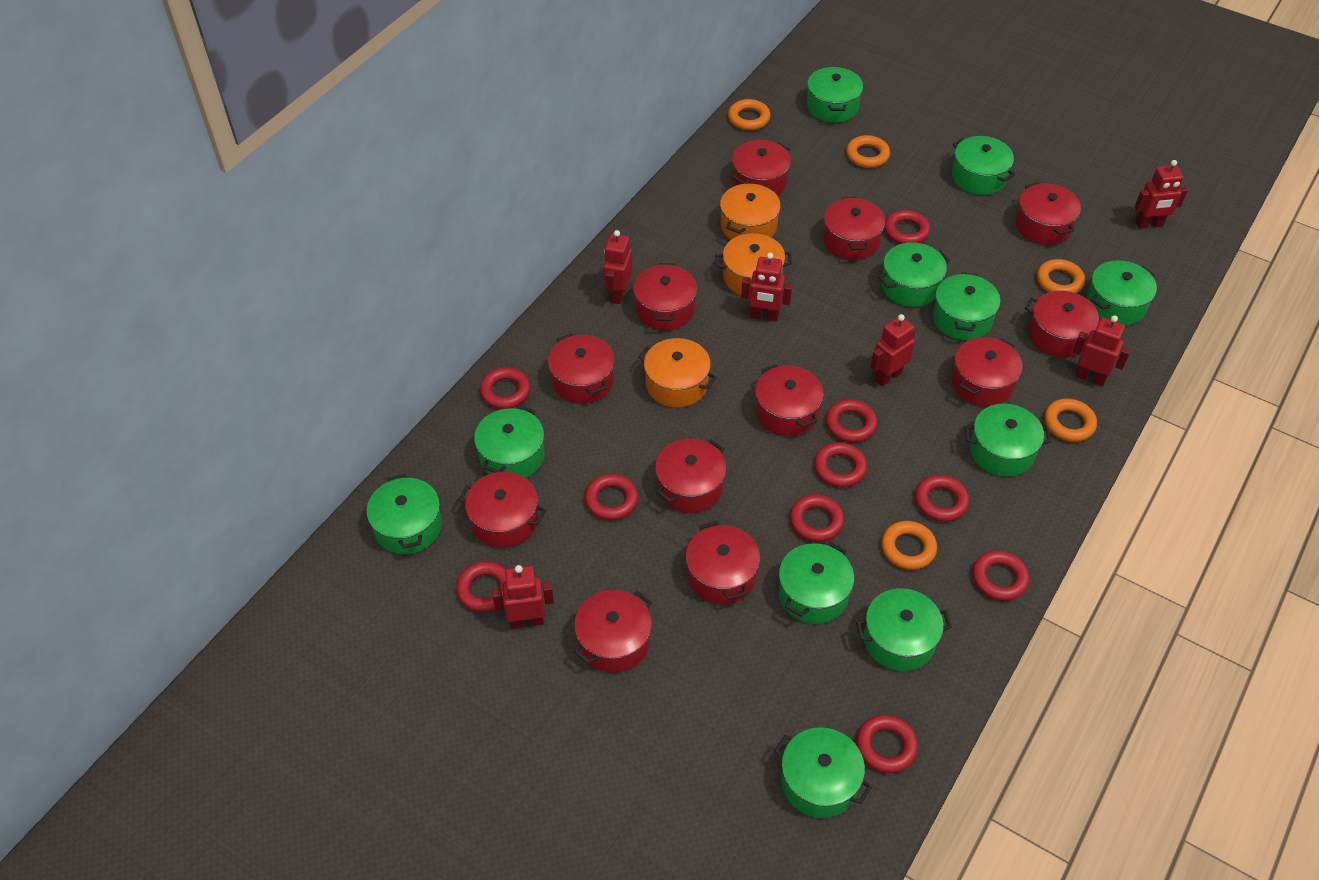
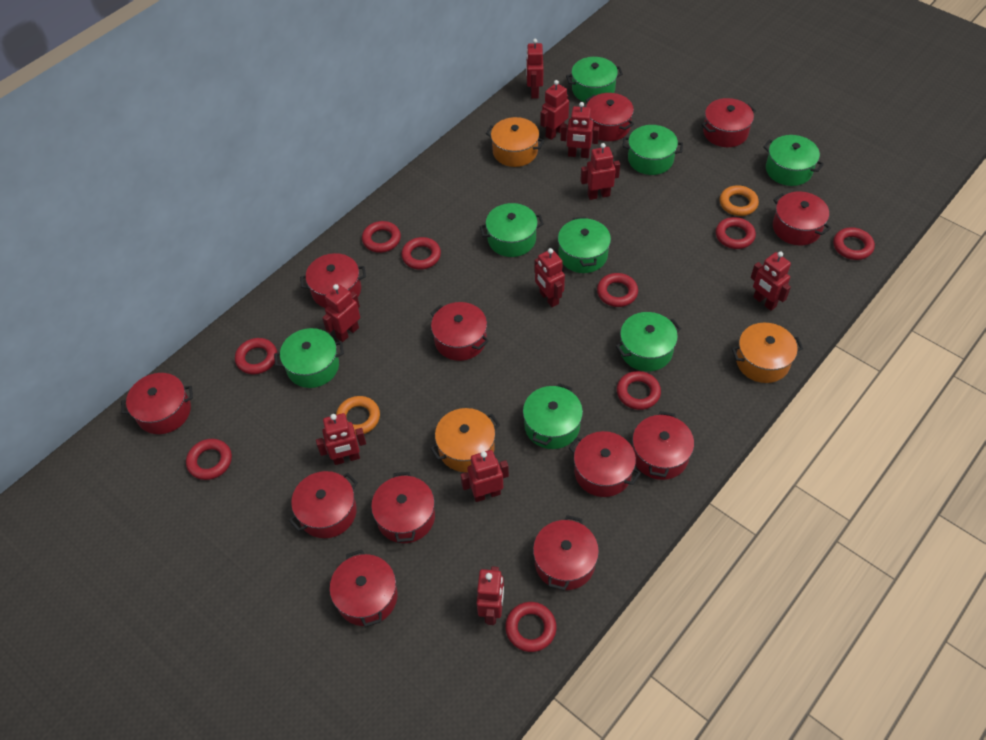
green pot: [367,474,442,554] [474,406,545,478] [774,727,872,818] [778,542,854,624] [807,67,863,123] [856,588,952,671] [878,243,950,307] [933,272,1000,340] [952,136,1015,195] [964,404,1051,476] [1086,260,1157,326] = 11 -> [274,328,344,388] [479,203,544,257] [523,383,583,449] [558,217,611,273] [566,57,623,103] [616,312,681,372] [622,125,683,175] [763,135,824,186] = 8
orange ring: [728,99,771,131] [846,135,890,168] [881,521,937,570] [1037,259,1085,294] [1044,398,1097,442] = 5 -> [336,396,380,434] [720,185,759,216] = 2
red ring: [456,561,506,612] [480,367,531,409] [585,474,639,520] [790,494,845,542] [814,442,867,488] [826,399,878,443] [856,714,918,773] [884,210,930,244] [915,475,969,522] [972,550,1029,601] = 10 -> [186,439,232,480] [235,338,277,374] [362,221,401,253] [401,237,441,270] [505,602,556,652] [597,273,638,307] [617,371,661,410] [716,217,756,249] [833,227,875,260] = 9
red robot: [492,565,554,629] [603,230,632,304] [741,253,792,322] [870,314,915,386] [1073,315,1131,386] [1135,160,1188,229] = 6 -> [316,413,366,465] [322,284,360,342] [460,450,509,502] [477,566,504,625] [526,39,543,99] [535,248,565,307] [540,80,569,140] [561,102,599,158] [580,143,620,200] [751,252,791,311] = 10

